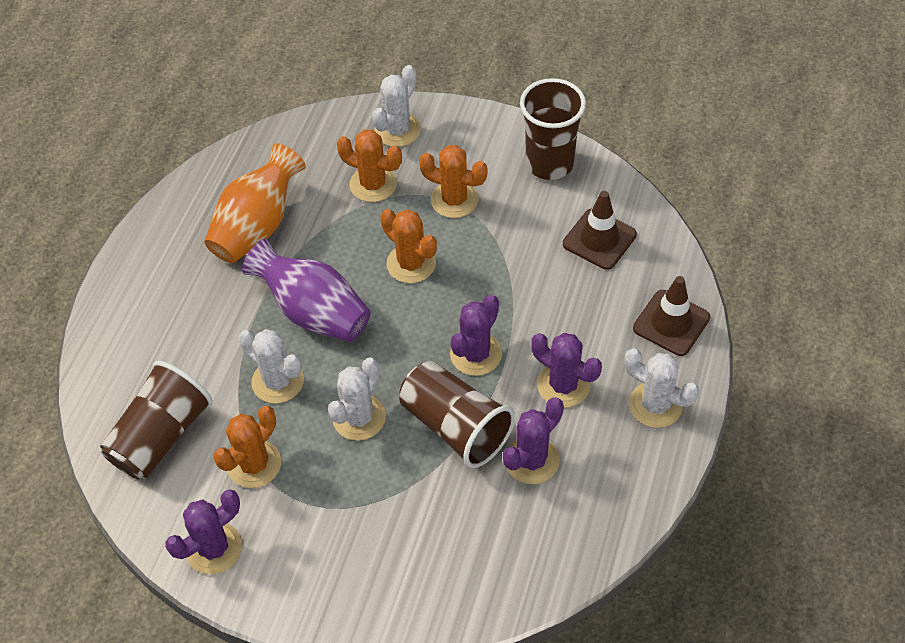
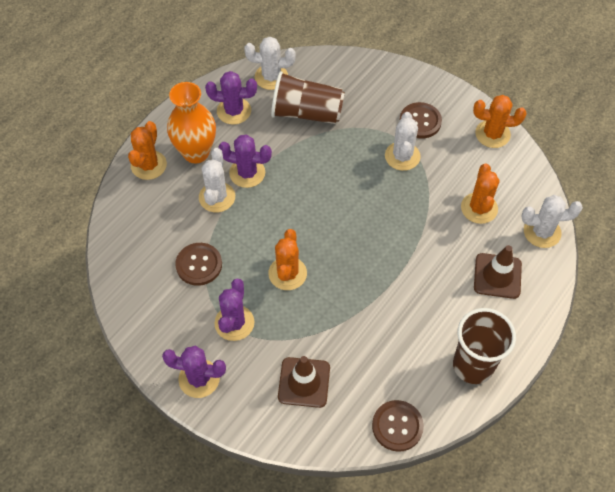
brown button: none = 0 -> [175,243,222,286] [372,400,424,452] [400,102,442,139] = 3
brown cup: [100,361,213,480] [399,361,515,468] [520,78,586,180] = 3 -> [271,71,345,124] [453,308,516,384] = 2
purple vase: [242,239,371,342] = 1 -> none = 0

